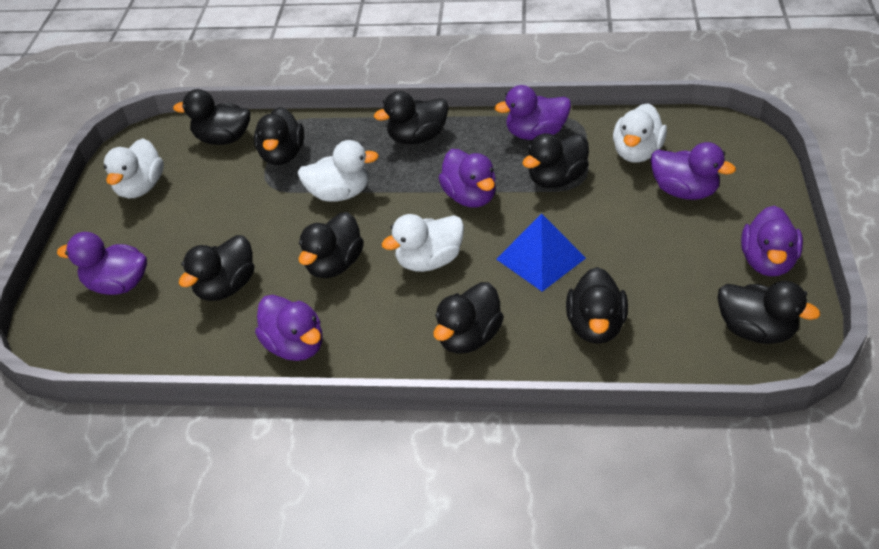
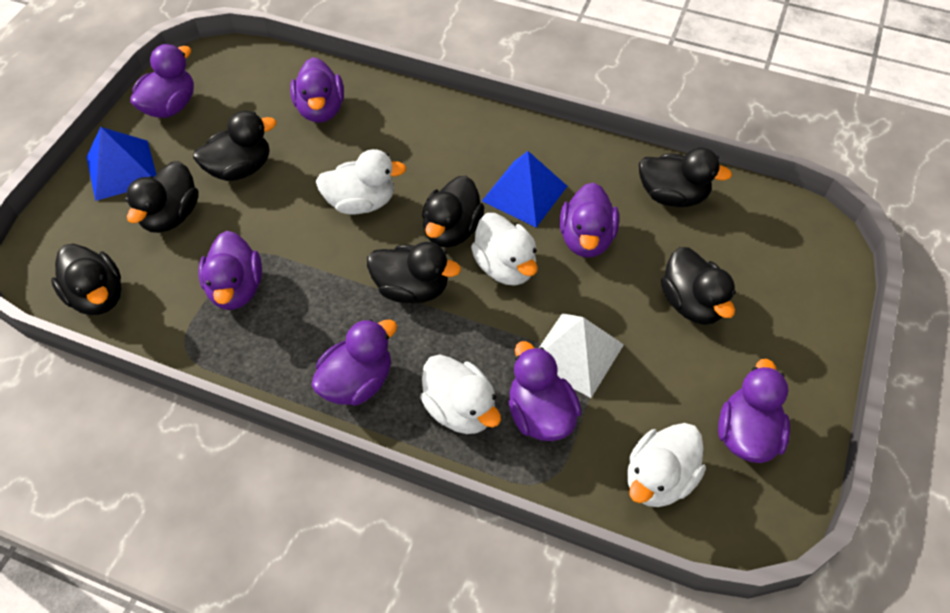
black duck: [173,89,250,145] [179,235,254,301] [254,107,304,165] [298,212,364,278] [374,91,449,144] [433,282,504,354] [522,133,589,188] [566,267,628,344] [718,281,820,344] = 9 -> [51,244,122,315] [125,161,199,233] [193,111,276,181] [367,242,461,303] [422,176,485,248] [639,148,732,207] [661,247,736,325] = 7
blue pyramid: [496,213,586,292] = 1 -> [86,127,156,201] [482,151,567,227] = 2
purple duck: [57,232,147,295] [255,295,322,361] [438,149,496,208] [494,85,571,140] [650,142,736,200] [741,205,803,276] = 6 -> [130,44,194,118] [198,231,262,310] [290,57,344,123] [311,319,397,406] [509,341,581,441] [560,182,619,258] [718,359,790,463] = 7
white pyramid: none = 0 -> [539,313,624,398] = 1

